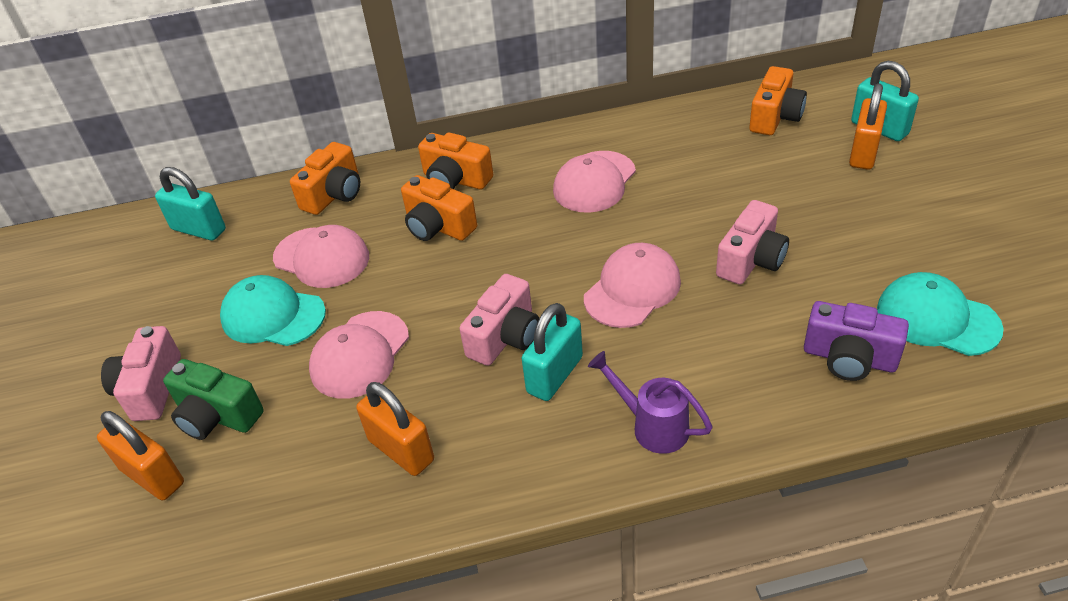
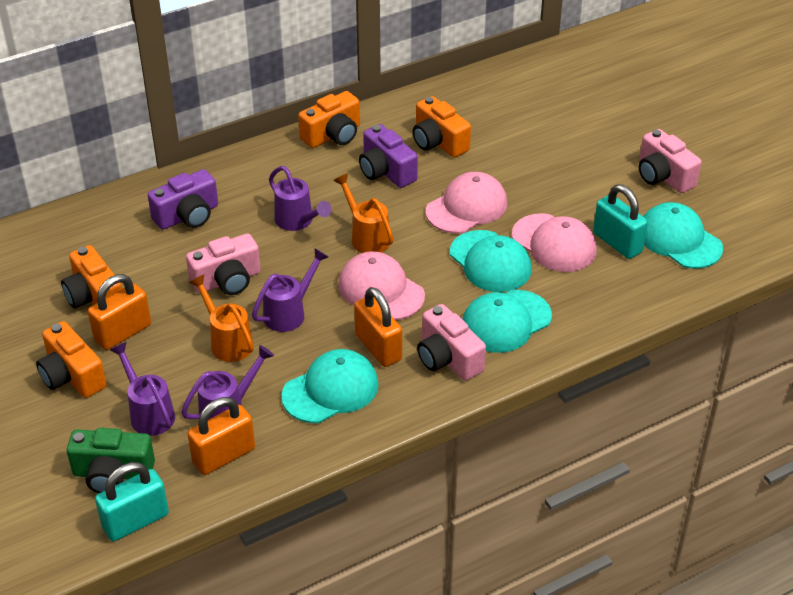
orange watering can: none = 0 -> [189,275,254,362] [333,173,394,253] = 2
pink cap: [273,225,369,288] [309,311,409,399] [553,151,636,213] [584,243,681,328] = 4 -> [338,251,425,320] [426,172,507,234] [512,213,597,272] = 3
purple camera: [804,301,909,381] = 1 -> [148,169,218,230] [359,124,418,188] = 2
purple watering can: [588,351,713,454] = 1 -> [110,342,175,436] [181,345,274,420] [252,248,329,332] [269,166,332,231] = 4
turquoise cap: [220,275,326,346] [877,272,1004,356] = 2 -> [281,349,379,423] [450,230,532,292] [462,290,552,353] [643,202,723,269] = 4
turquoise padlock: [155,167,226,241] [521,303,583,401] [851,61,919,141] = 3 -> [95,462,169,541] [593,184,648,259] = 2

